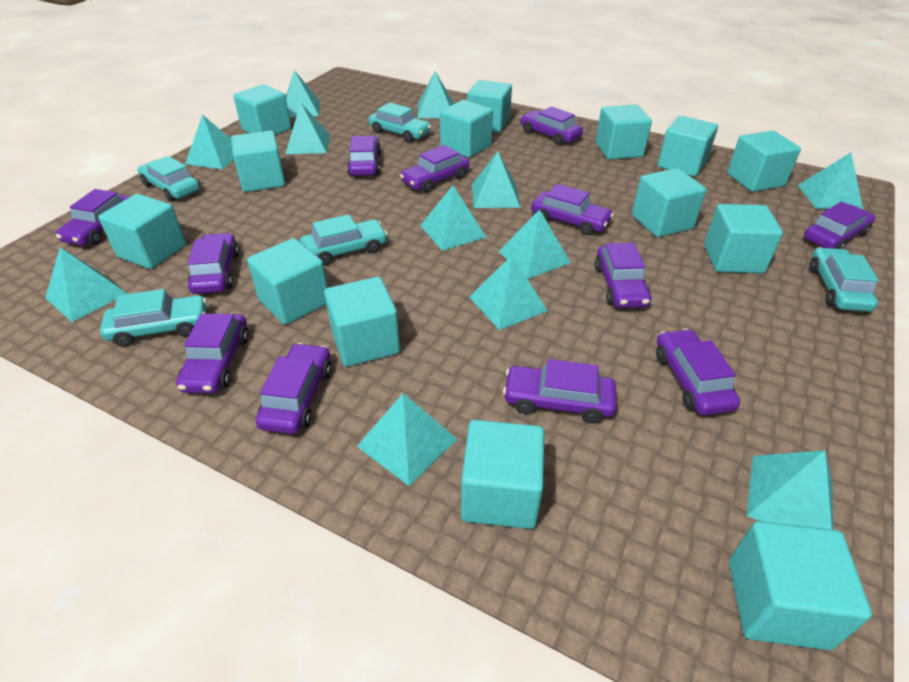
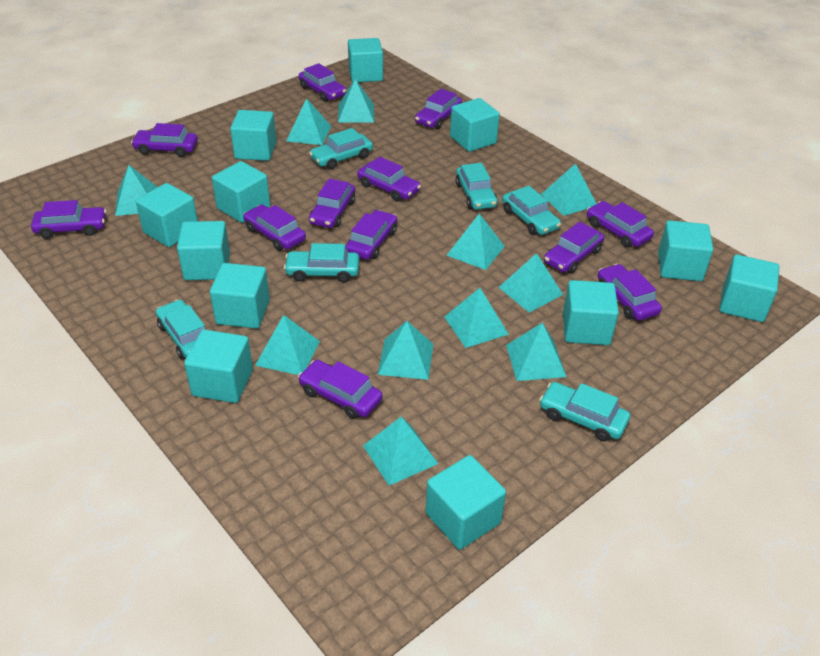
turquoise car: [100,289,207,347] [137,156,200,201] [300,214,388,265] [369,102,431,142] [809,247,879,312] = 5 -> [156,300,206,360] [284,243,359,282] [309,128,373,169] [455,163,498,210] [502,186,561,235] [539,382,630,441] = 6
turquoise cube: [99,194,186,269] [231,131,285,192] [233,84,291,135] [247,238,328,325] [324,277,400,367] [440,100,493,158] [461,420,544,529] [467,80,512,133] [596,105,652,160] [632,168,706,237] [658,116,718,177] [704,204,783,273] [727,131,801,192] [729,521,872,650] = 14 -> [136,183,198,247] [177,221,230,280] [184,330,253,403] [210,263,270,329] [212,161,270,223] [230,110,276,161] [348,38,383,82] [426,455,506,550] [450,98,500,152] [563,280,619,345] [658,220,713,281] [719,254,780,322] = 12
turquoise pyramid: [45,247,127,322] [185,115,234,170] [286,70,320,118] [286,103,330,154] [357,393,457,486] [417,72,454,118] [420,185,486,251] [469,255,548,330] [472,151,520,208] [499,210,571,279] [747,450,833,530] [798,153,863,209] = 12 -> [115,165,158,216] [255,315,320,375] [286,98,331,145] [338,79,374,123] [363,417,438,486] [378,321,433,380] [444,288,509,348] [446,214,505,270] [498,253,563,313] [506,323,567,381] [541,163,597,216] = 11

